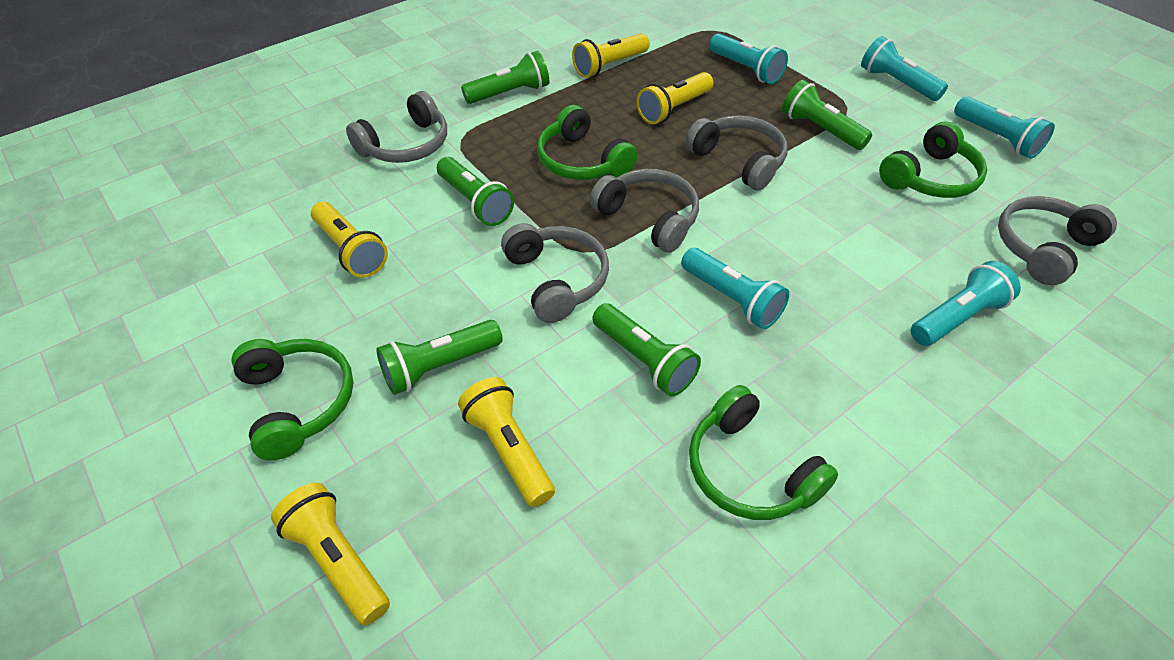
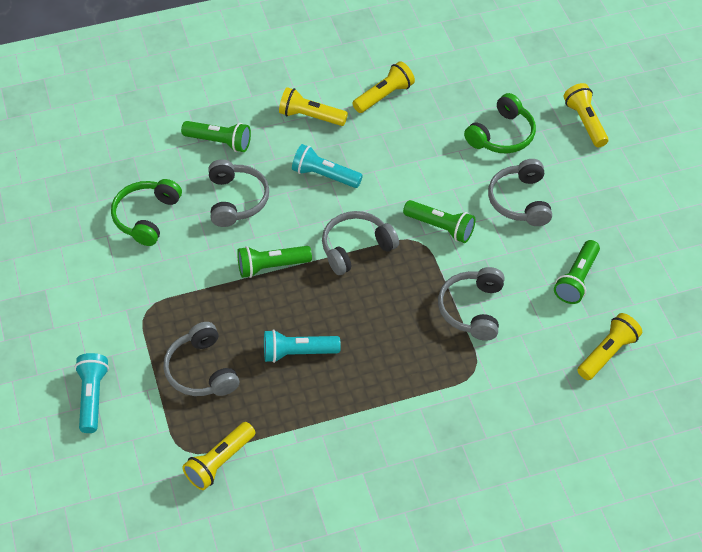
green flashlight: [376,320,503,395] [437,157,514,226] [461,51,549,104] [592,303,701,396] [782,80,872,150] = 5 -> [181,121,251,152] [237,246,312,278] [403,200,475,243] [554,240,600,304] = 4
green headphones: [231,339,353,460] [537,105,637,180] [689,385,838,520] [879,121,987,198] = 4 -> [111,179,182,246] [464,93,536,153] = 2
turquoise flashlight: [681,248,789,329] [709,34,788,84] [861,36,948,101] [911,261,1021,346] [954,96,1055,159] = 5 -> [75,353,109,433] [264,329,341,363] [292,144,363,188] = 3

